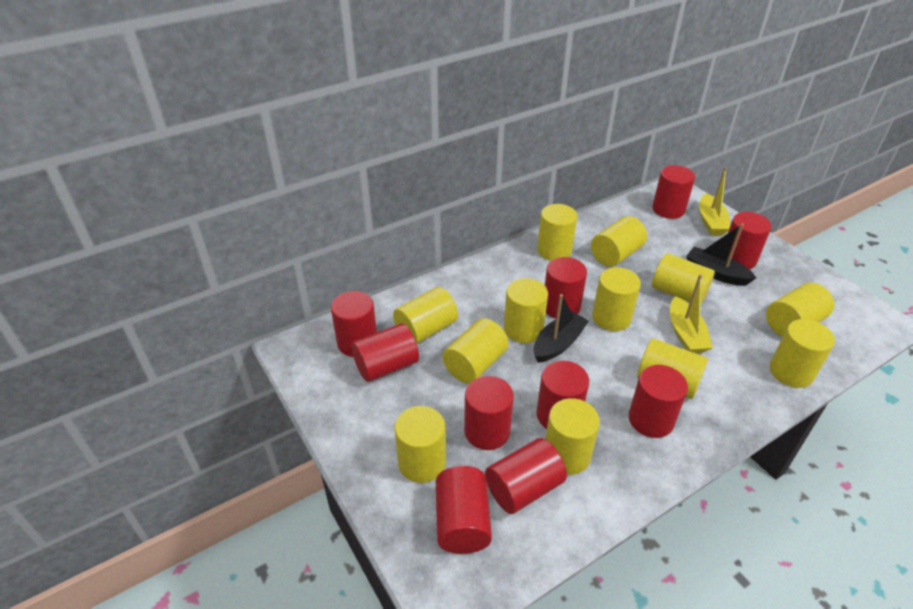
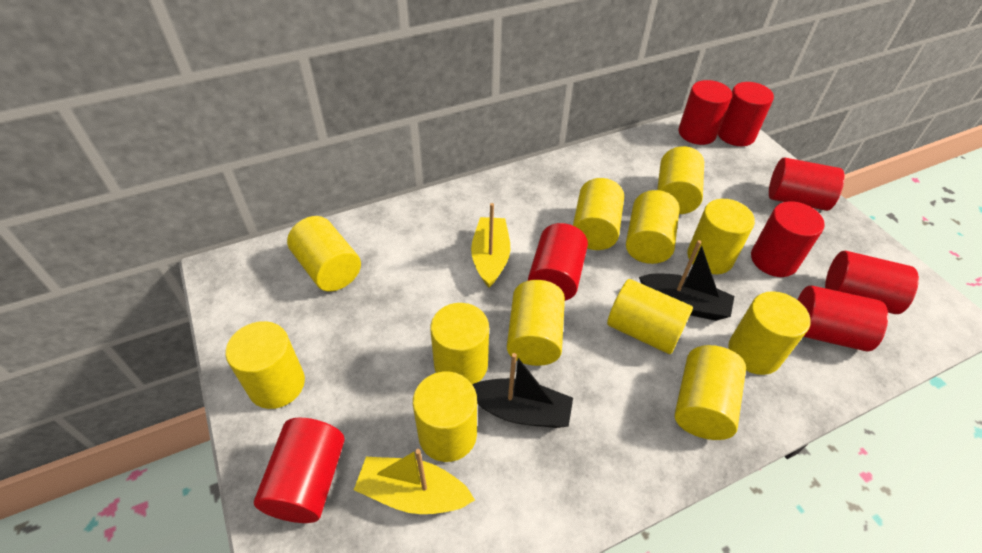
red cylinder: [331,291,377,357] [351,323,419,382] [436,466,492,554] [464,376,514,450] [485,438,567,514] [537,361,589,429] [545,257,587,319] [629,365,688,438] [652,165,695,219] [728,212,771,269] = 10 -> [254,418,345,523] [528,223,588,301] [679,80,732,145] [718,82,774,146] [751,201,825,277] [769,158,845,211] [797,285,888,352] [825,251,919,314] = 8

